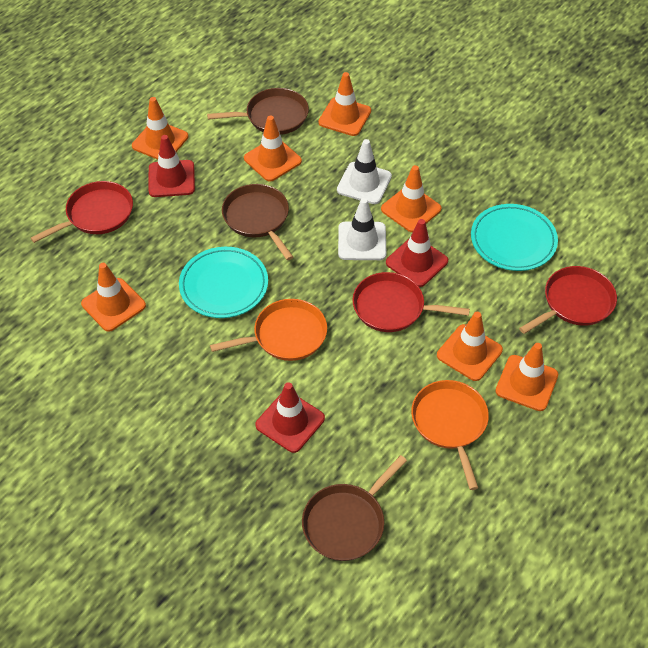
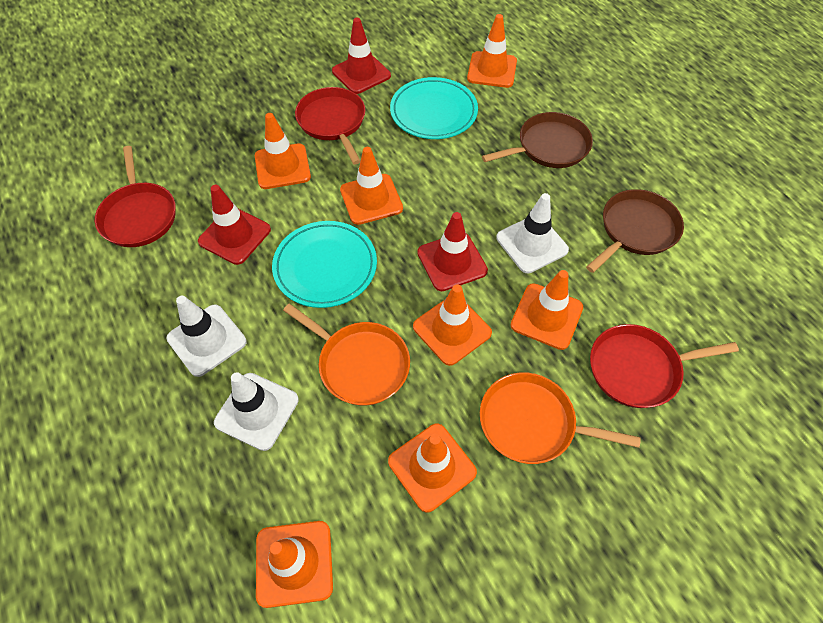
brown pan: [207,88,309,135] [222,184,293,260] [302,455,407,561] = 3 -> [482,112,593,168] [586,189,684,273] = 2
white traffic cone: [337,139,392,204] [338,198,387,260] = 2 -> [167,296,247,377] [214,372,299,451] [496,193,569,273] = 3

